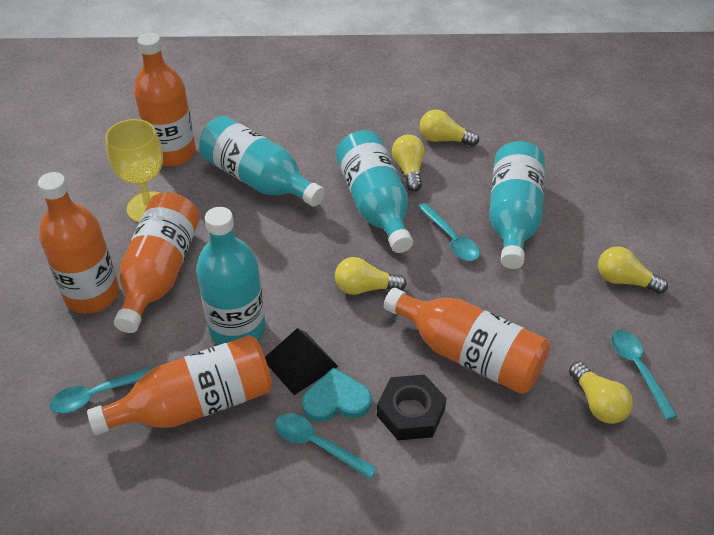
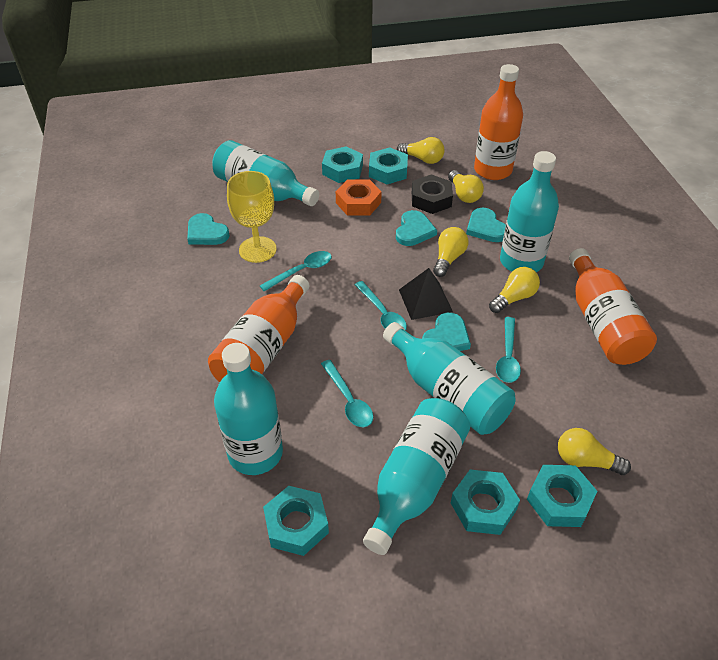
orange bottle: [38,172,119,314] [87,335,272,435] [114,193,200,333] [134,33,196,167] [384,288,550,394] = 5 -> [208,275,309,382] [474,64,523,180] [569,248,657,365] = 3
orange nut: none = 0 -> [336,179,382,216] = 1
turquoise bottle: [196,207,266,345] [199,116,325,207] [336,130,413,253] [489,141,545,269] = 4 -> [212,140,319,206] [214,343,283,475] [363,398,470,555] [383,322,516,435] [500,151,559,272] = 5
turquoise heart: [302,367,372,422] = 1 -> [187,213,230,245] [396,210,437,246] [422,313,471,351] [466,208,506,242] = 4
turquoise nut: none = 0 -> [263,486,329,556] [322,146,363,183] [369,147,408,184] [451,470,520,535] [527,465,597,527] = 5

